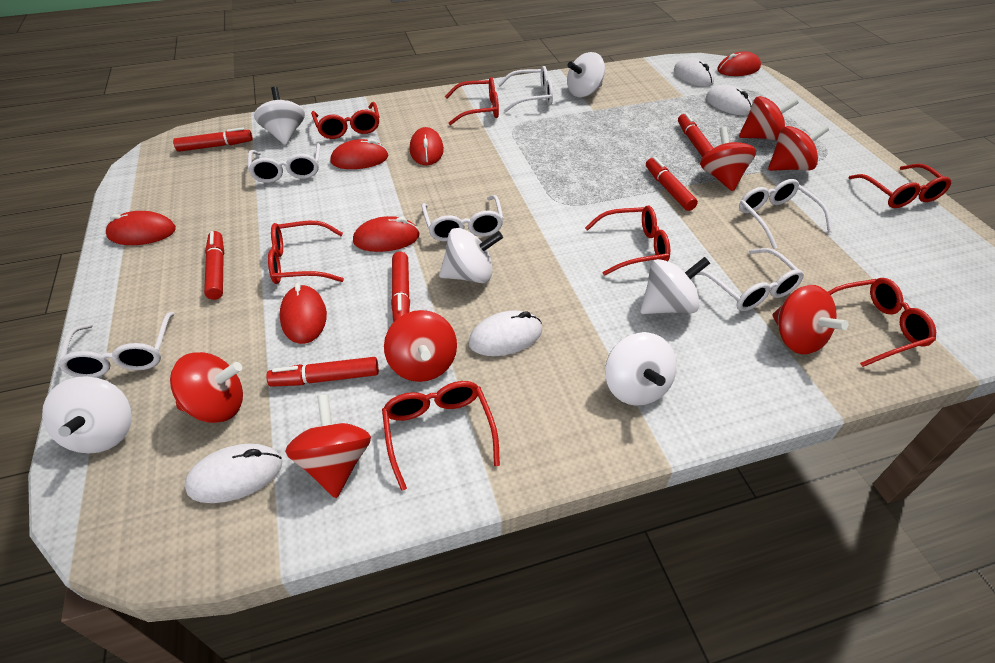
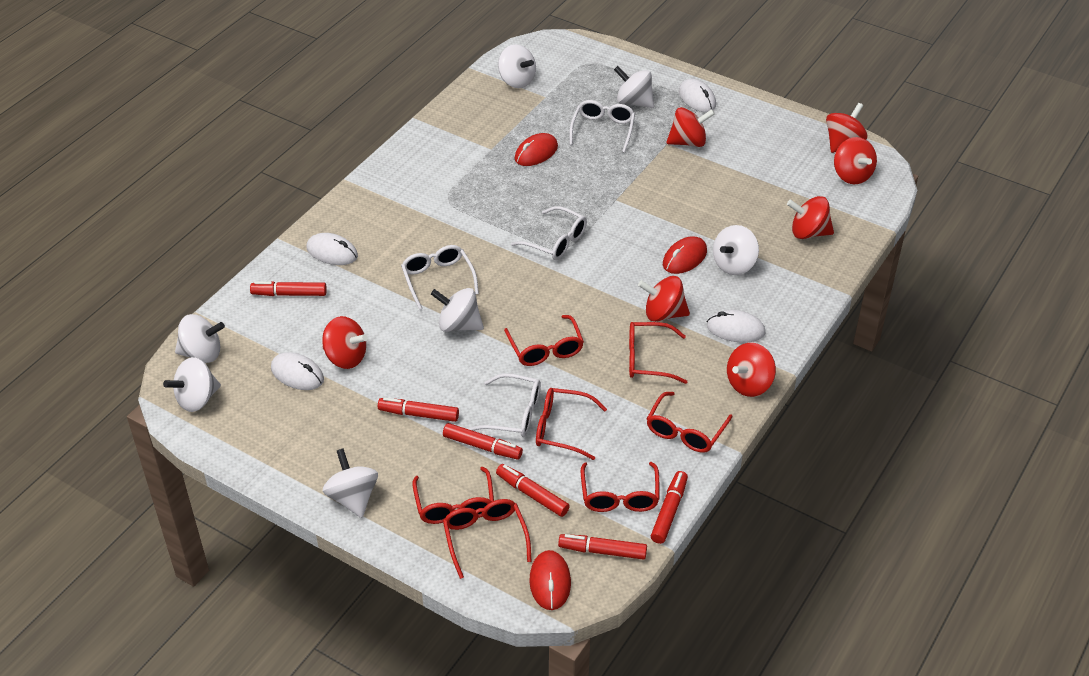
red mouse: [105,211,176,245] [279,283,327,344] [330,139,388,169] [353,216,420,252] [410,127,444,165] [717,51,761,76] = 6 -> [514,133,558,166] [529,550,571,610] [663,236,707,274] = 3
white glasses: [58,312,175,377] [248,143,320,183] [422,195,504,241] [498,66,553,112] [696,248,804,311] [739,179,832,249] = 6 -> [401,245,479,310] [468,373,541,437] [511,206,587,260] [570,100,635,153] = 4
white spinning top: [42,376,132,453] [254,87,305,145] [439,228,503,283] [567,52,605,97] [605,332,677,406] [640,257,710,314] = 6 -> [163,357,221,412] [175,314,225,363] [323,448,378,518] [431,288,484,332] [498,44,536,88] [614,66,654,108] [713,225,759,275] = 7

